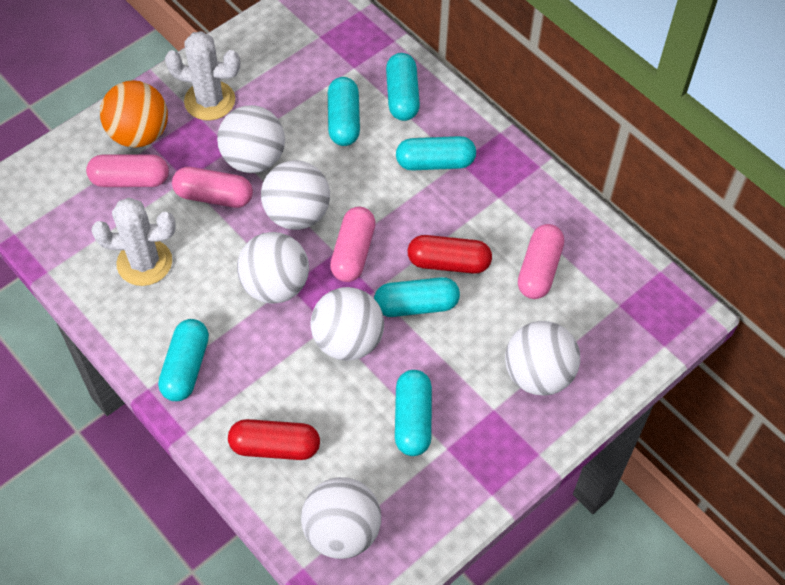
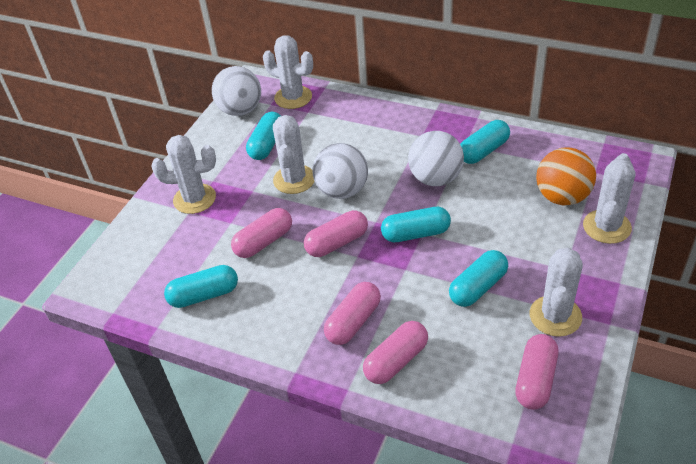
pink capsule: [86,154,169,187] [172,167,253,208] [330,207,376,282] [518,224,564,299] = 4 -> [231,208,292,258] [304,210,368,257] [324,282,381,345] [363,321,428,384] [515,334,558,410] = 5
red capsule: [228,419,320,460] [408,235,492,274] = 2 -> none = 0
turquoise capsule: [158,319,209,401] [328,77,360,146] [374,277,460,317] [386,53,420,121] [395,370,432,456] [396,136,476,171] = 6 -> [164,265,238,308] [246,112,281,160] [381,207,451,242] [449,250,508,307] [460,120,510,164] = 5
white ball: [217,105,285,173] [237,232,309,304] [261,160,330,230] [301,477,381,559] [310,287,384,361] [505,321,580,396] = 6 -> [212,66,261,116] [313,143,368,199] [408,131,464,186] = 3
white cactus: [92,198,176,286] [165,31,240,121] = 2 -> [151,135,216,214] [263,35,313,109] [273,115,315,194] [530,248,583,337] [583,153,635,244] = 5

